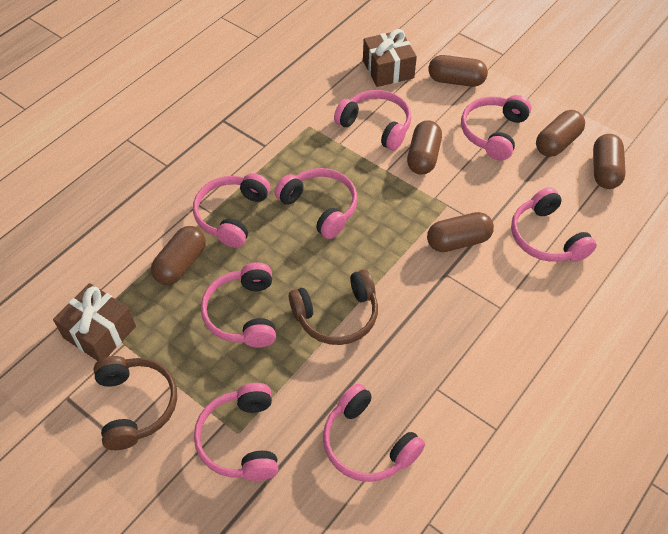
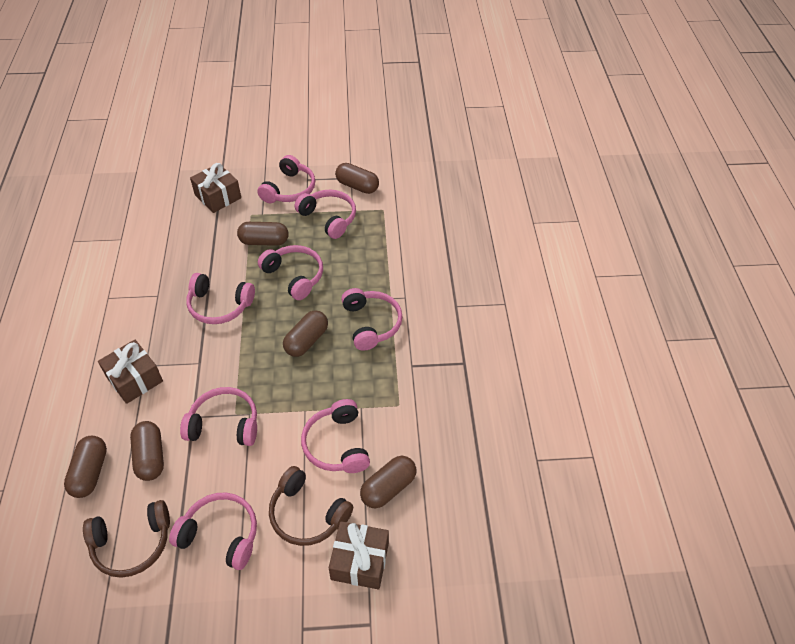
brown gift: [53,283,136,361] [363,29,417,87] = 2 -> [98,340,163,404] [190,163,241,213] [329,521,389,589] = 3

